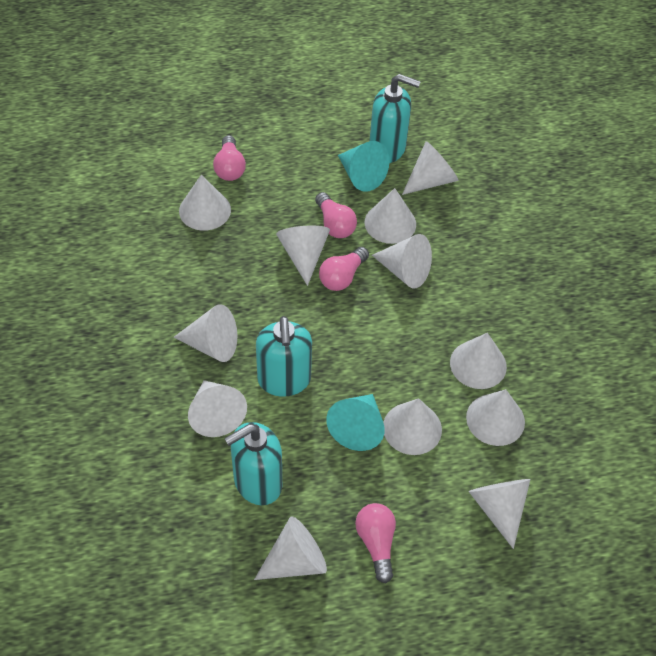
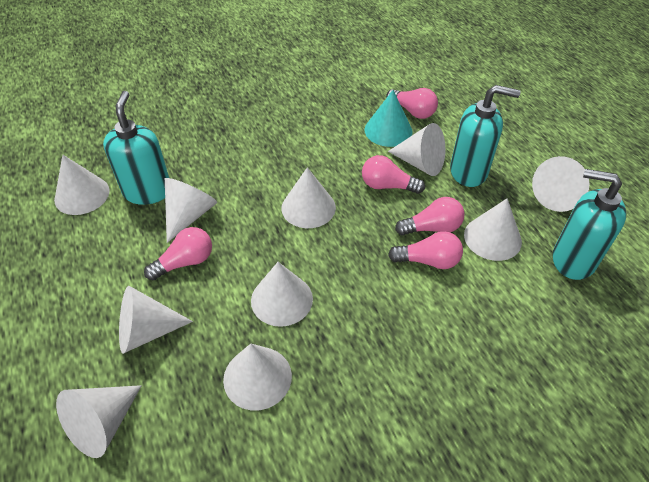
pink light bulb: [213,135,246,181] [315,192,357,238] [319,247,369,291] [355,503,396,583] = 4 -> [144,227,212,280] [362,155,425,194] [386,88,438,119] [388,231,463,269] [395,197,465,236] = 5
turquoise cone: [326,394,385,451] [338,141,389,192] = 2 -> [365,90,413,147] = 1
white cone: [174,304,237,362] [179,175,231,231] [188,380,247,437] [254,516,327,580] [276,226,330,286] [364,188,416,244] [372,234,432,289] [383,398,442,455] [402,141,458,195] [450,333,507,389] [466,389,525,446] [468,479,531,549] = 12 -> [54,155,110,215] [56,385,142,458] [119,286,193,354] [165,178,217,243] [223,343,292,410] [251,262,313,327] [281,167,336,228] [388,123,446,176] [464,198,522,261] [532,156,590,212] = 10

